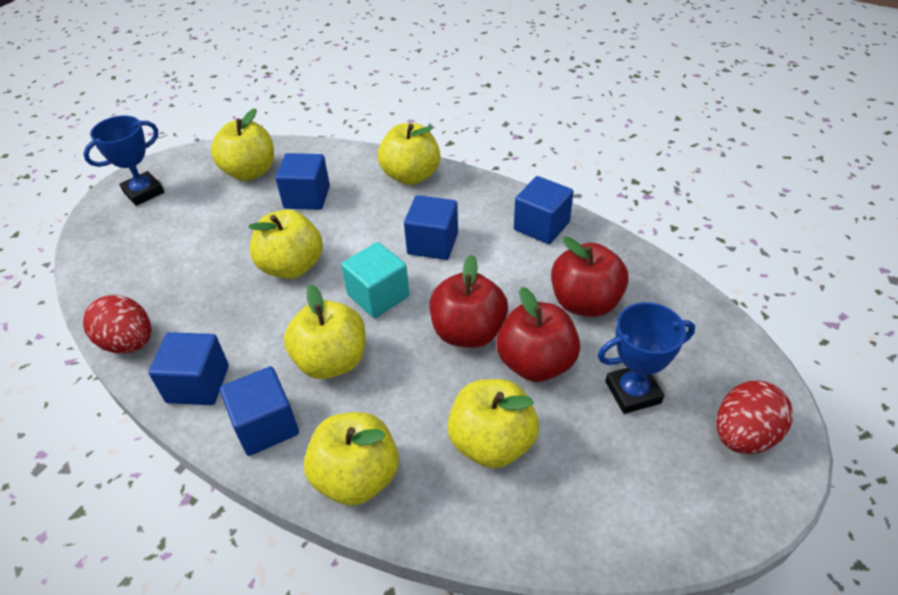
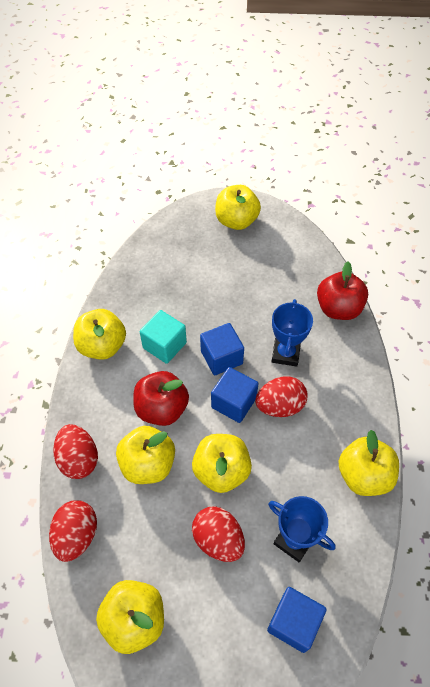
blue cube: [148,332,229,405] [220,366,299,456] [275,153,330,210] [404,195,458,260] [514,176,574,244] = 5 -> [200,323,244,375] [211,367,259,423] [267,587,327,653] = 3
red apple: [430,255,508,348] [496,287,580,382] [551,237,629,317] = 3 -> [133,371,189,426] [317,262,368,320] = 2
red egg: [83,295,152,353] [716,381,793,454] = 2 -> [49,500,97,562] [53,424,98,479] [192,506,245,562] [255,377,307,417] = 4

